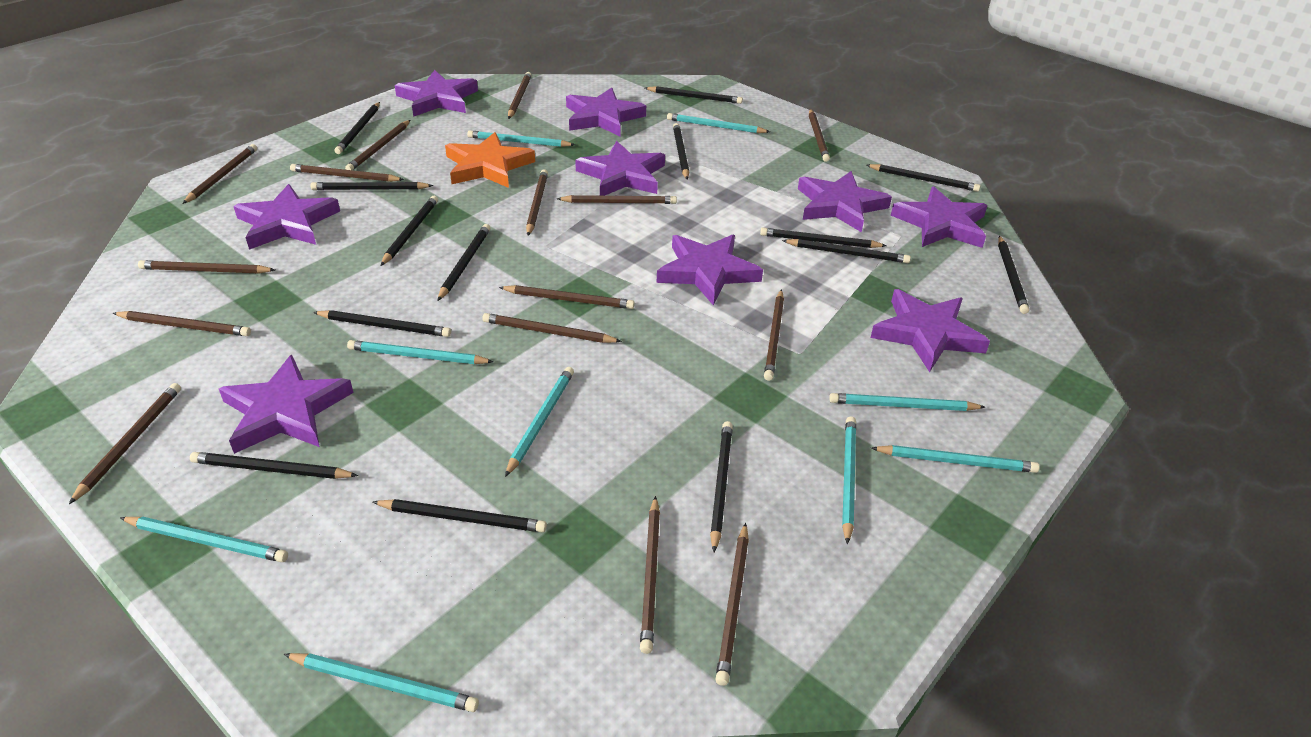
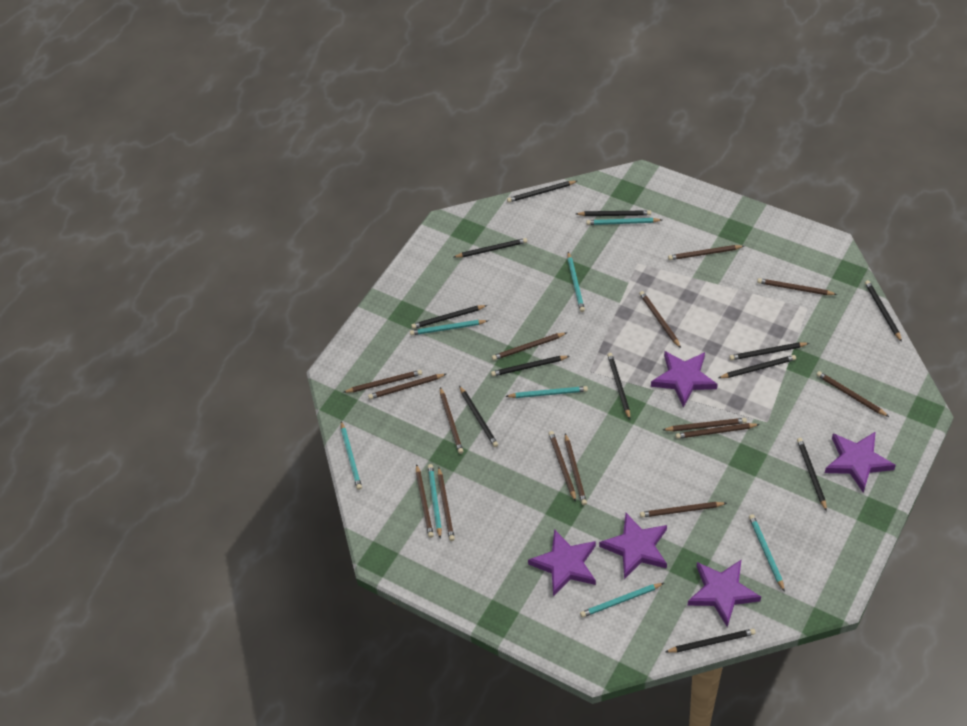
black pencil: [190,452,358,479] [310,182,433,190] [313,310,451,337] [335,102,380,154] [373,499,547,533] [381,196,438,266] [438,224,490,301] [645,86,743,104] [673,123,689,180] [710,421,733,552] [760,228,886,248] [782,239,911,263] [867,164,981,192] [998,236,1029,314] = 14 -> [411,305,487,329] [454,238,527,258] [459,386,498,447] [491,356,570,376] [507,181,577,203] [576,210,651,216] [607,353,630,419] [666,629,756,653] [718,355,796,378] [729,342,809,360] [797,438,827,511] [865,280,902,342] = 12
orange star: [445,132,535,188] = 1 -> none = 0
purple star: [219,355,353,454] [233,184,340,250] [395,70,478,117] [566,87,646,136] [575,141,665,196] [656,234,763,306] [798,171,892,232] [870,289,990,372] [891,186,988,248] = 9 -> [528,529,596,597] [599,513,667,579] [651,351,718,408] [687,559,761,627] [825,431,896,493] = 5
turquoise pencil: [120,517,288,562] [284,653,479,712] [347,340,494,364] [467,130,575,147] [505,367,574,477] [667,113,770,133] [829,393,985,411] [842,416,856,545] [871,445,1039,473] = 9 -> [341,421,362,490] [410,320,488,335] [428,464,442,539] [505,386,588,398] [567,252,585,312] [580,583,664,618] [586,218,662,225] [749,514,785,592] = 8

